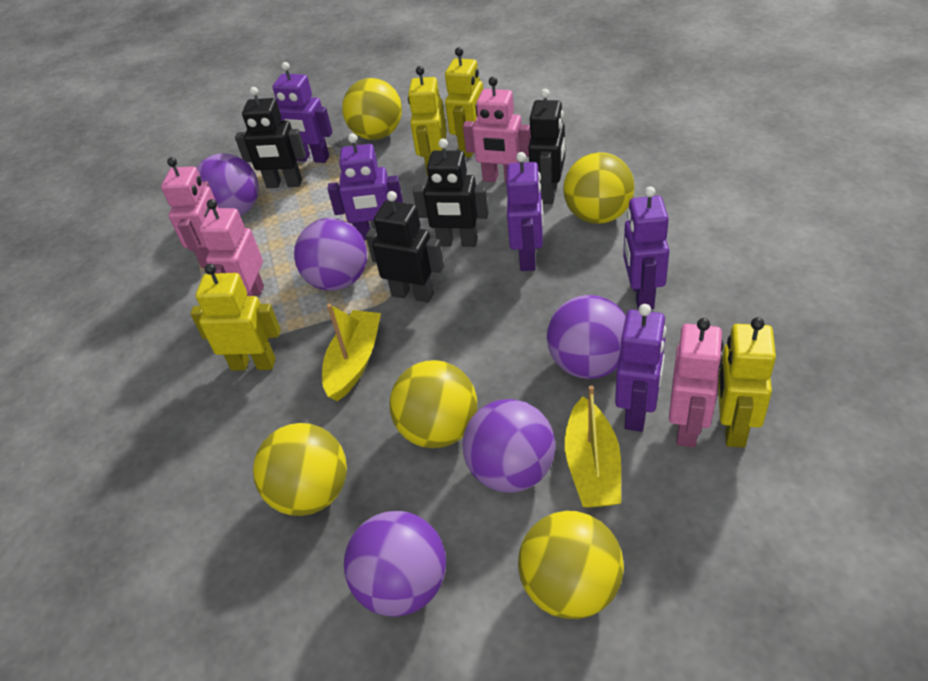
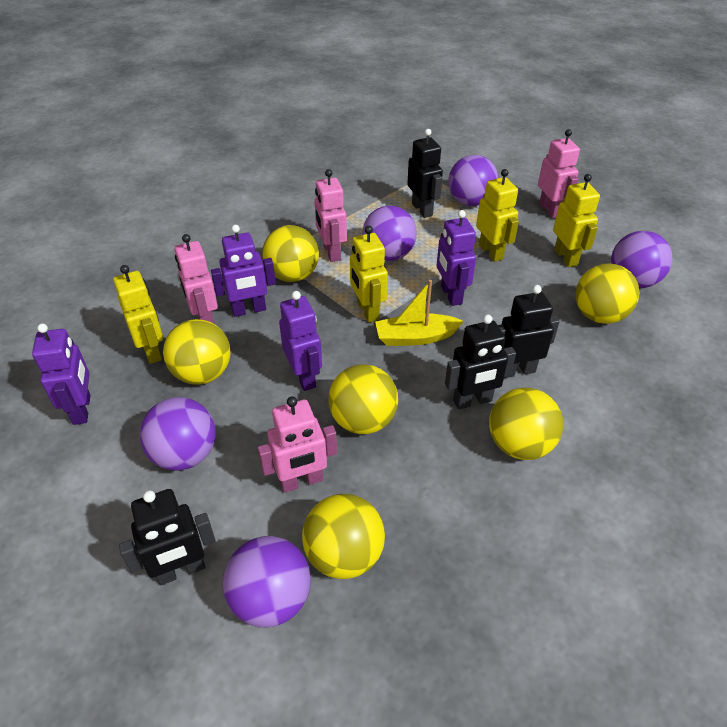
purple robot: [273,62,332,163] [328,133,403,240] [506,152,543,271] [615,304,667,432] [623,186,669,310] = 5 -> [32,323,90,425] [211,225,276,317] [279,291,322,391] [437,210,476,306] = 4
yellow ball: [253,423,347,516] [342,78,402,140] [389,360,477,448] [518,511,624,619] [563,152,635,224] = 5 -> [163,319,230,385] [262,225,319,282] [302,494,385,579] [328,364,398,434] [489,387,563,460] [575,263,639,324] = 6
yellow boat: [322,304,381,401] [565,385,621,508] = 2 -> [375,280,464,346] = 1

